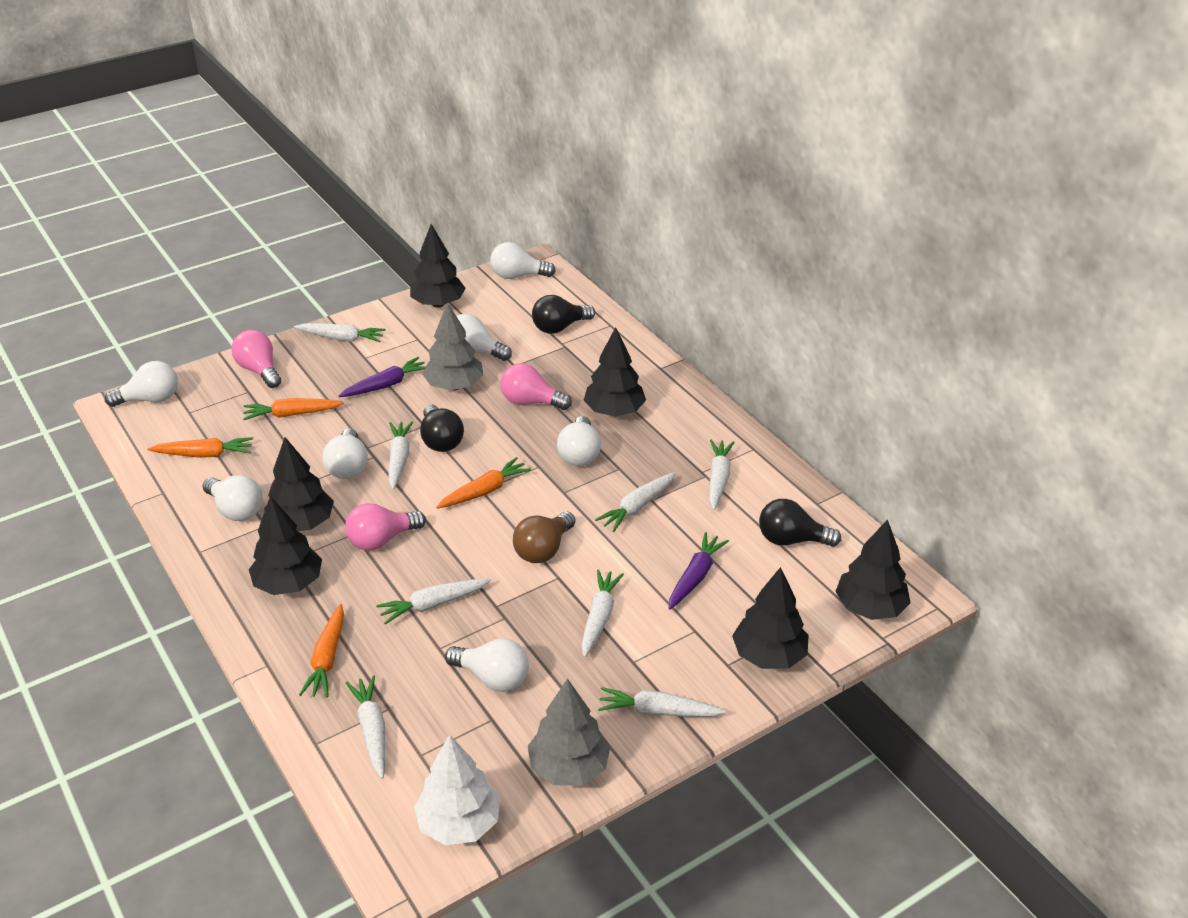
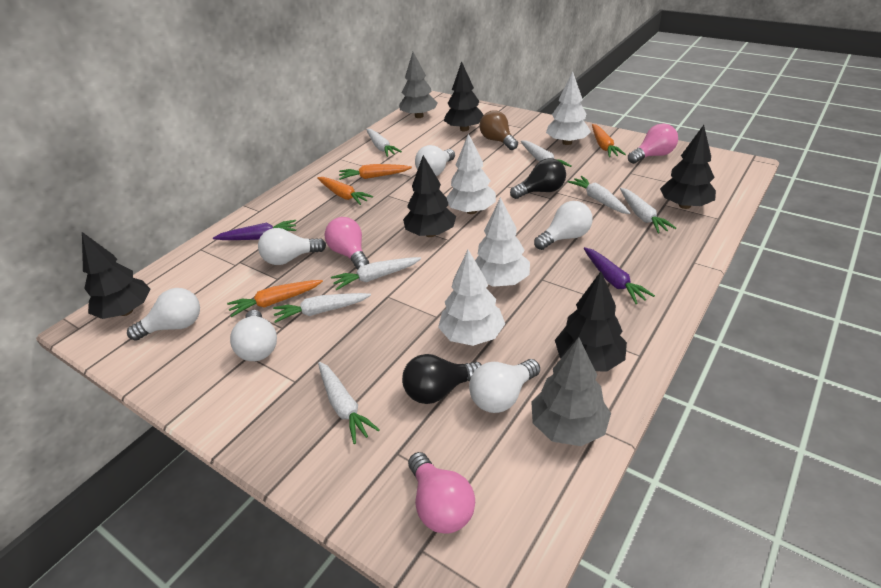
black light bulb: [420,405,464,452] [532,295,595,334] [759,499,841,547] = 3 -> [402,354,482,404] [510,158,566,199] = 2
black tree: [249,496,322,595] [264,437,334,531] [410,224,466,308] [584,327,646,417] [732,567,809,669] [835,519,910,620] = 6 -> [82,232,151,319] [403,155,456,237] [444,61,483,131] [555,271,627,372] [660,125,716,209] = 5
white carrot: [294,323,386,342] [346,675,385,779] [376,578,491,625] [389,421,413,490] [581,569,624,658] [595,472,676,532] [598,687,726,717] [709,439,735,510] = 8 -> [273,293,371,323] [318,362,380,444] [331,257,421,290] [366,129,402,157] [521,140,572,167] [567,176,631,214] [620,188,676,234] = 7
white light bulb: [104,361,178,407] [203,475,263,521] [323,428,368,479] [445,638,529,692] [456,314,512,361] [490,242,556,279] [557,416,601,466] = 7 -> [127,288,200,341] [230,310,277,361] [258,228,326,265] [415,145,455,176] [469,359,540,413] [534,201,593,250] = 6
white tree: [414,734,500,845] = 1 -> [438,250,505,346] [446,133,496,214] [475,197,530,287] [546,71,591,145] = 4

